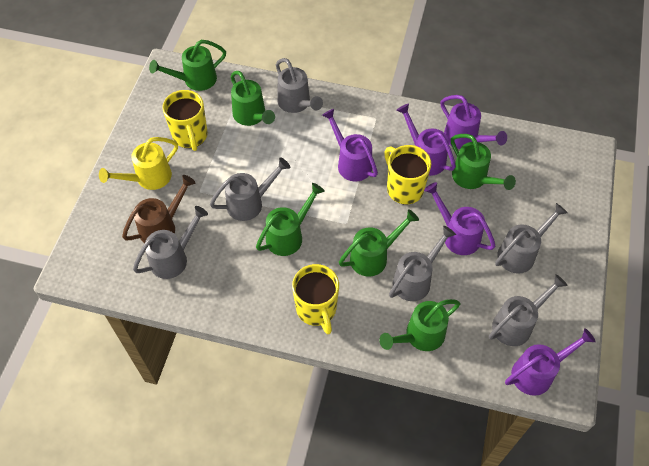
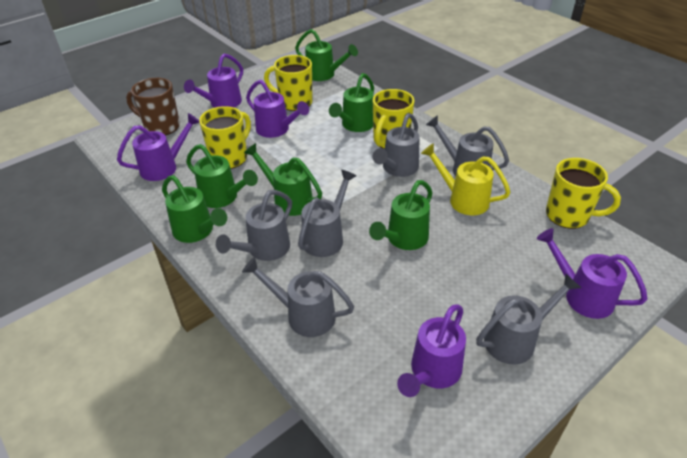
brown mug: none = 0 -> [126,78,180,136] = 1
brown watering can: [122,175,195,243] = 1 -> none = 0
yellow mug: [162,90,208,151] [292,264,339,334] [384,145,431,205] = 3 -> [199,106,251,169] [264,55,312,111] [373,89,415,149] [546,158,621,229] = 4

